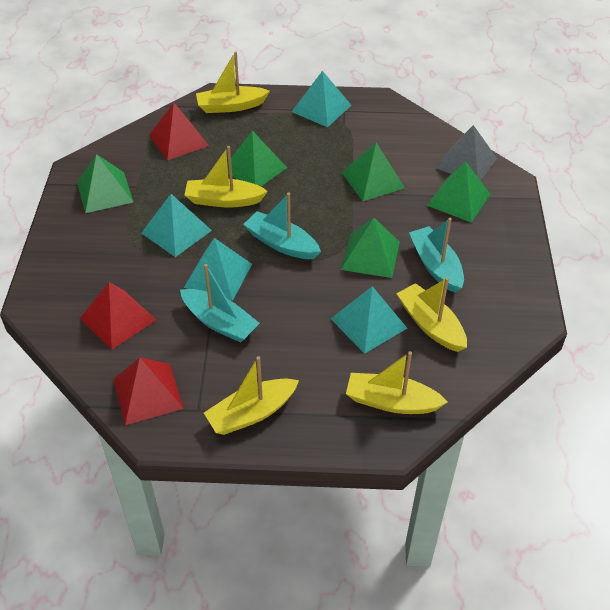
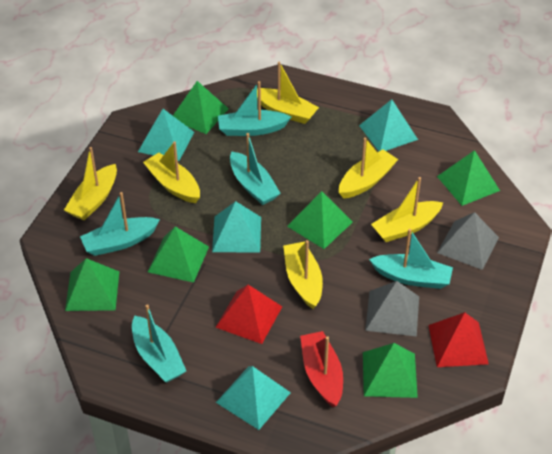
green pyramid: [77,154,133,213] [227,131,287,186] [341,218,400,278] [342,143,405,201] [427,162,490,223] = 5 -> [65,258,119,311] [148,226,209,283] [173,81,229,134] [287,191,353,249] [363,343,418,398] [437,150,500,206] = 6
grey pyramid: [436,125,497,181] = 1 -> [365,281,419,337] [437,212,499,270] = 2
red boat: none = 0 -> [300,331,343,407] = 1
red pyramid: [80,282,156,350] [113,357,184,425] [149,103,209,160] = 3 -> [215,285,282,344] [428,312,489,367] = 2
turquoise boat: [180,264,260,342] [243,193,321,259] [409,218,464,293] = 3 -> [80,192,160,256] [132,304,186,383] [218,81,291,136] [230,133,281,205] [369,229,453,289] = 5
yellow boat: [184,146,268,208] [196,51,270,113] [204,356,299,435] [346,351,448,414] [396,277,467,352] = 5 -> [64,147,117,220] [143,141,200,203] [252,61,319,124] [283,240,323,309] [339,137,398,199] [371,177,443,242] = 6

